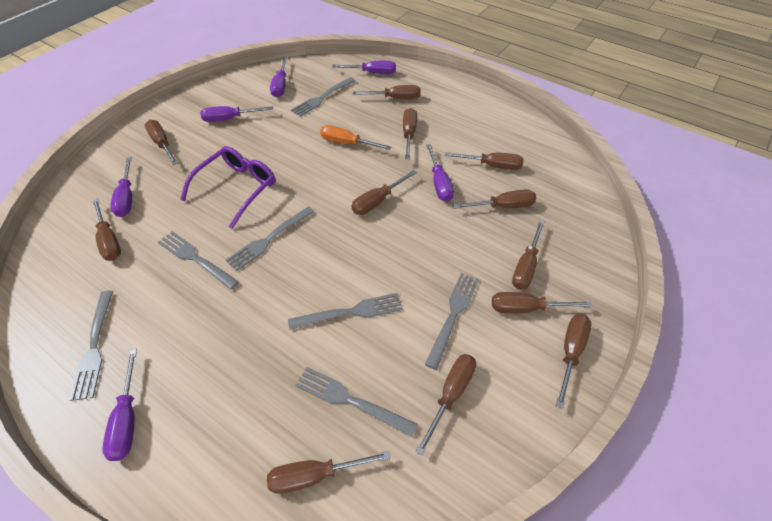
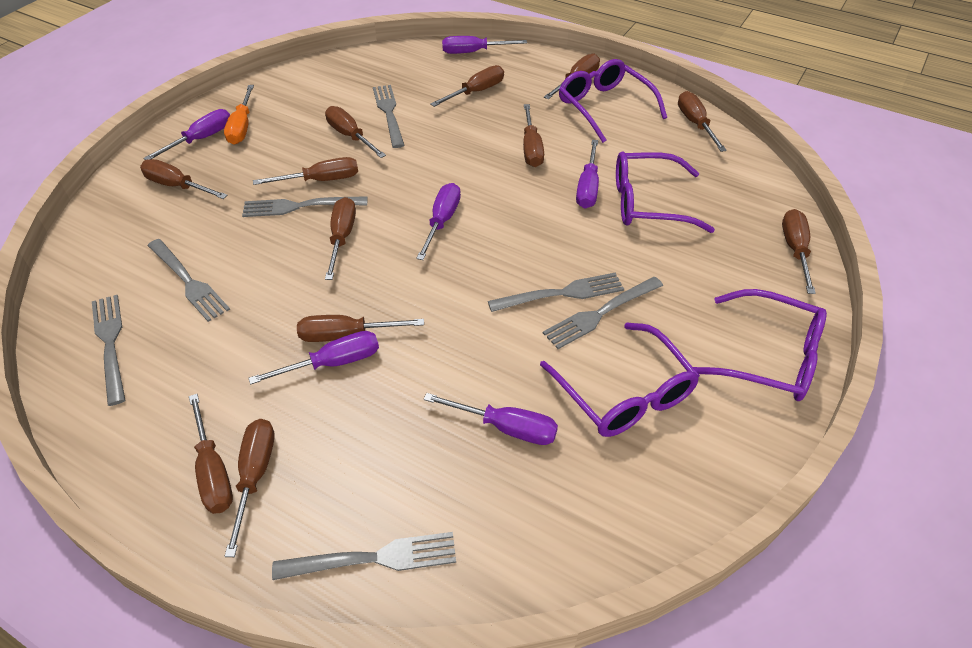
purple glasses: [180,146,276,229] = 1 -> [540,322,700,437] [559,59,667,143] [616,151,715,233] [693,289,827,401] = 4

